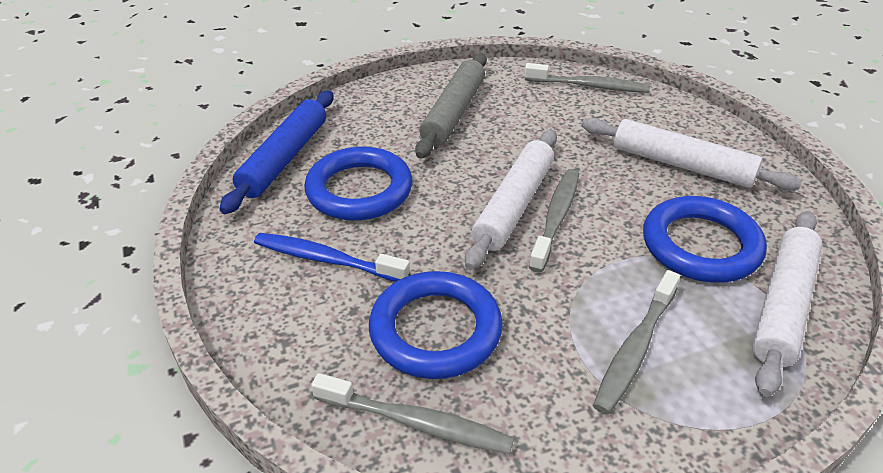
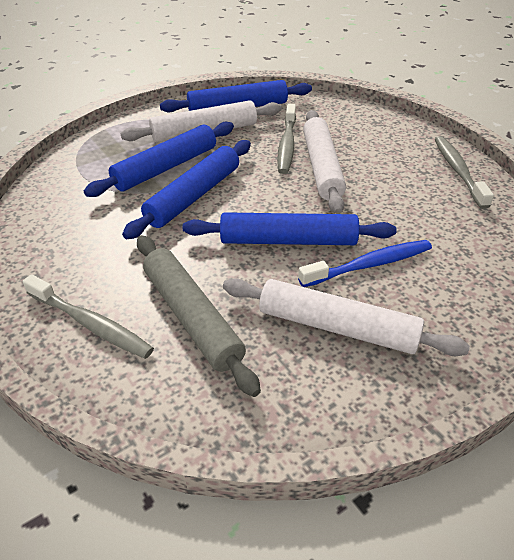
blue ring: [304,146,413,221] [369,271,503,379] [643,196,767,283] = 3 -> none = 0
blue rolling pin: [220,90,333,214] = 1 -> [84,122,234,197] [122,140,251,239] [160,80,312,113] [183,212,397,245] = 4
grey toothbrush: [311,373,514,454] [524,63,650,93] [529,169,579,272] [593,270,680,415] = 4 -> [23,274,154,359] [277,104,296,174] [435,136,494,209] = 3

